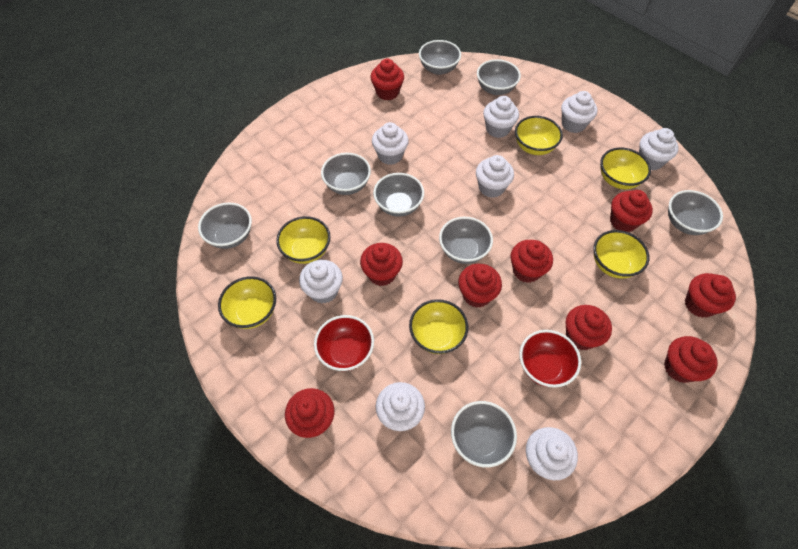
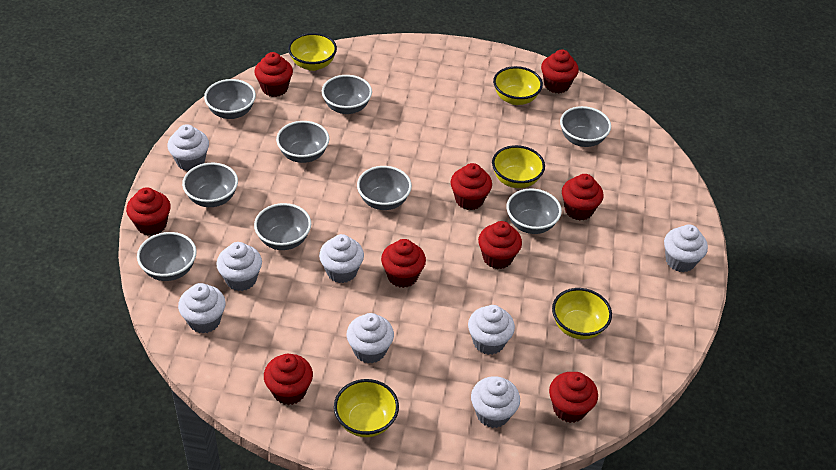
grey bowl: [198,203,252,249] [321,153,371,195] [373,173,424,217] [419,40,461,75] [439,217,493,264] [451,401,517,468] [477,59,521,95] [668,190,723,235] = 8 -> [137,232,197,281] [182,163,238,207] [204,79,256,119] [254,203,311,250] [276,121,329,163] [322,75,372,114] [357,166,412,210] [506,188,562,234] [560,106,611,147] = 9
red bowl: [314,315,374,371] [519,330,581,388] = 2 -> none = 0
yellow bowl: [218,276,276,329] [276,216,331,264] [409,299,468,354] [515,116,563,155] [593,230,649,278] [600,148,651,189] = 6 -> [288,33,337,71] [334,379,399,437] [492,145,545,188] [493,66,543,105] [552,288,612,339] = 5

